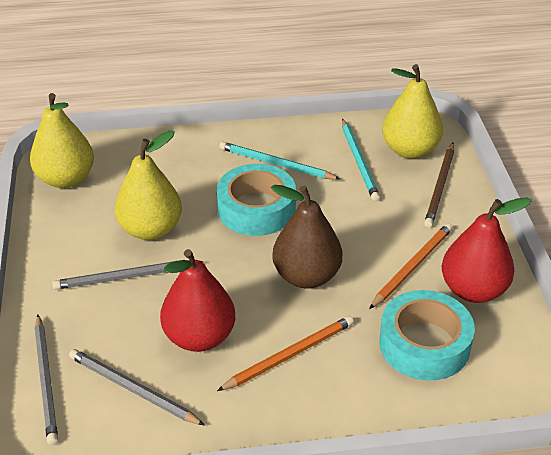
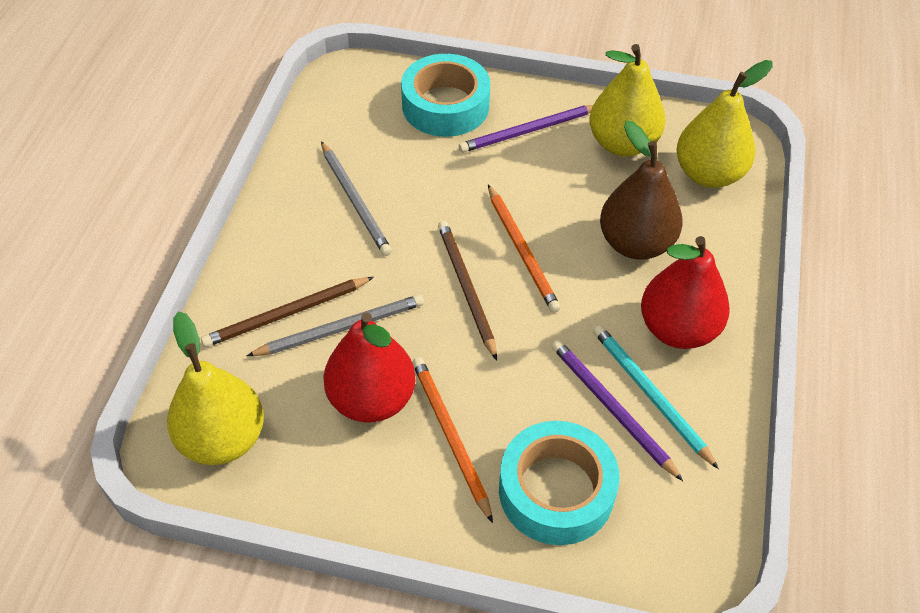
brown pencil: [424,143,454,228] = 1 -> [201,277,374,347] [438,221,497,361] = 2
grey pencil: [34,315,58,445] [52,260,203,290] [69,349,205,426] = 3 -> [247,295,424,356] [321,141,392,256] = 2
purple pencil: none = 0 -> [459,105,593,153] [552,340,683,481] = 2
turquoise pencil: [219,142,340,180] [342,119,380,201] = 2 -> [593,325,719,469] = 1

